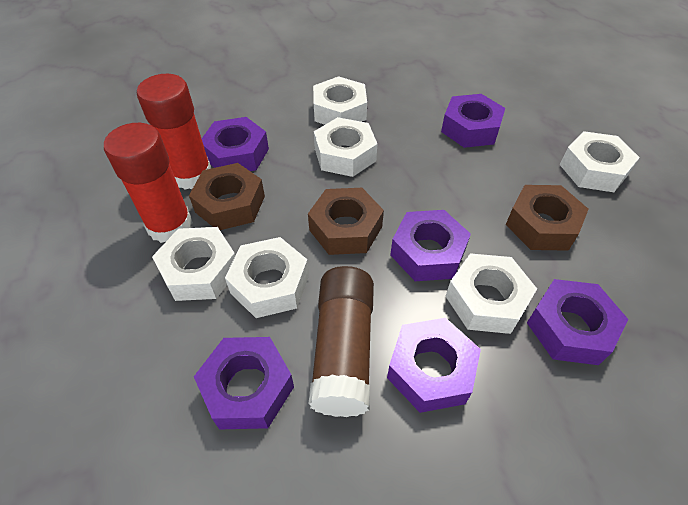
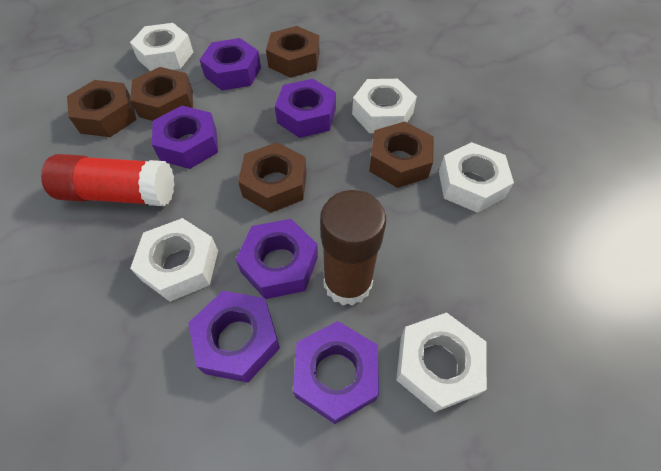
brown nut: [189,163,265,230] [308,188,384,255] [506,185,589,251] = 3 -> [67,80,136,137] [130,67,193,121] [238,142,307,213] [266,26,320,78] [369,122,434,188] = 5
red glue stick: [104,123,193,243] [137,74,212,190] = 2 -> [41,154,175,206] = 1
white nut: [152,227,235,301] [225,237,309,318] [313,76,367,125] [314,117,377,177] [446,253,537,334] [560,131,640,192] = 6 -> [130,23,193,71] [130,218,218,302] [352,79,417,133] [396,312,487,412] [439,142,514,213] = 5

